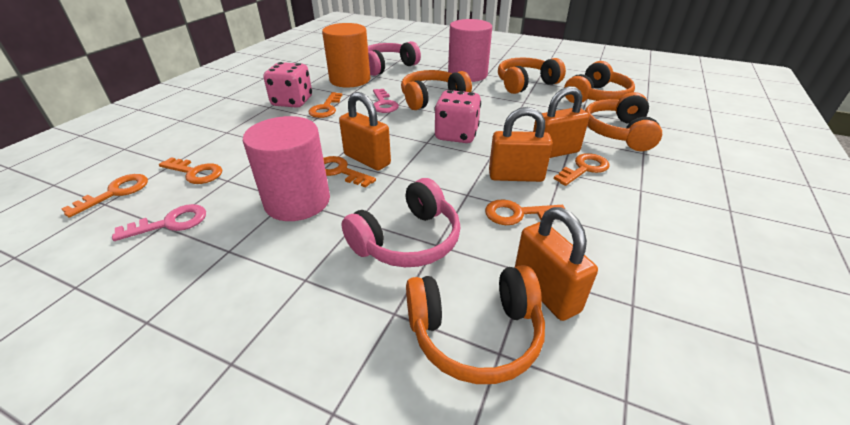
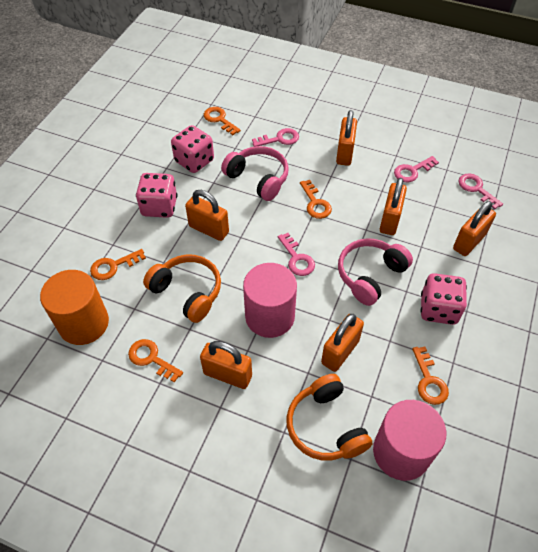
orange headphones: [401,70,472,110] [406,265,545,384] [498,58,566,94] [564,61,635,103] [585,92,662,151] = 5 -> [143,255,221,323] [287,374,372,460] = 2
orange key: [62,174,148,218] [159,157,222,184] [309,92,342,118] [323,156,376,188] [485,200,565,225] [554,153,610,186] = 6 -> [90,249,146,280] [128,339,183,382] [204,107,241,135] [300,180,332,219] [412,346,449,405] = 5
orange padlock: [339,92,391,170] [489,107,553,182] [515,207,598,321] [533,86,590,158] = 4 -> [185,190,229,241] [200,341,252,389] [321,314,364,372] [336,110,357,166] [380,178,407,235] [453,201,496,256] = 6
pink dice: [263,62,312,108] [434,90,481,143] = 2 -> [136,173,177,218] [171,125,214,173] [420,273,467,325] = 3
pink key: [112,204,206,241] [373,89,399,113] = 2 -> [252,128,299,147] [278,233,315,276] [394,156,439,182] [459,173,503,209] = 4

